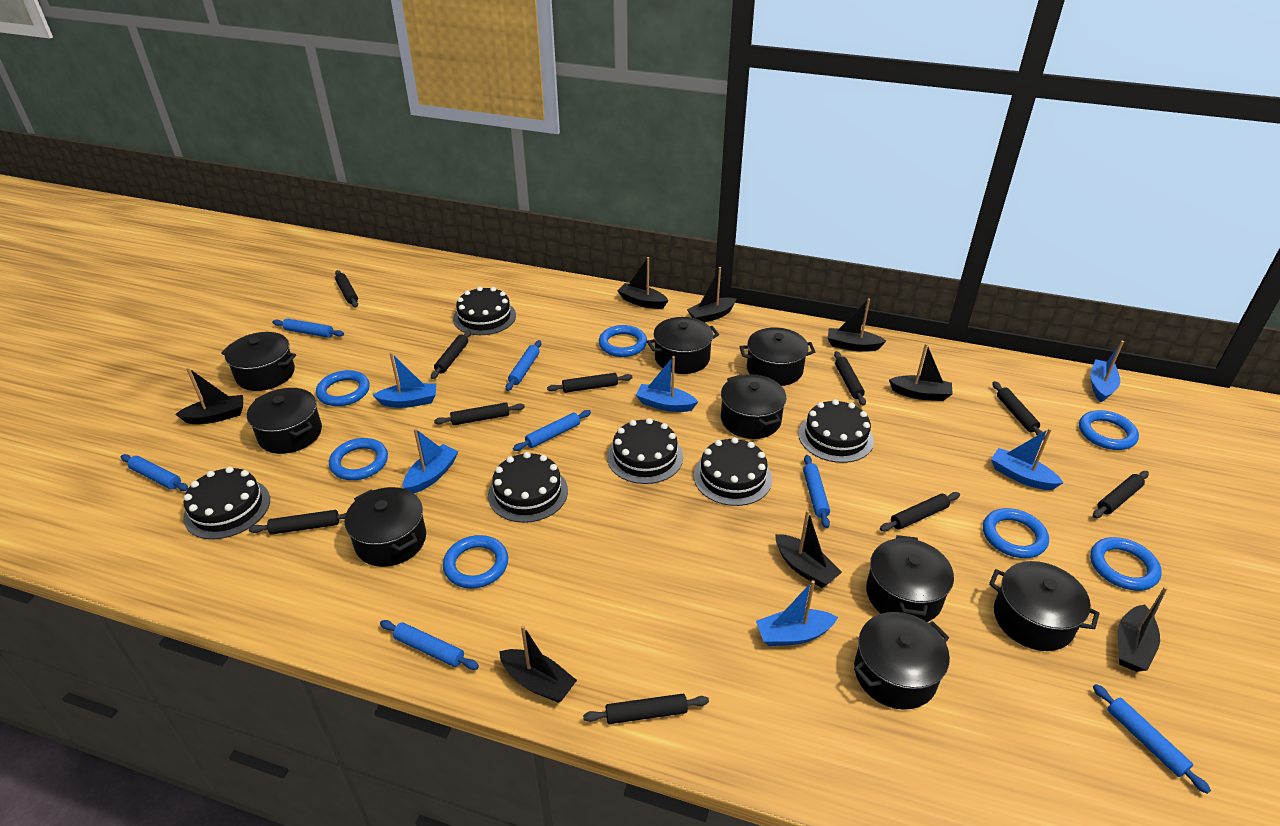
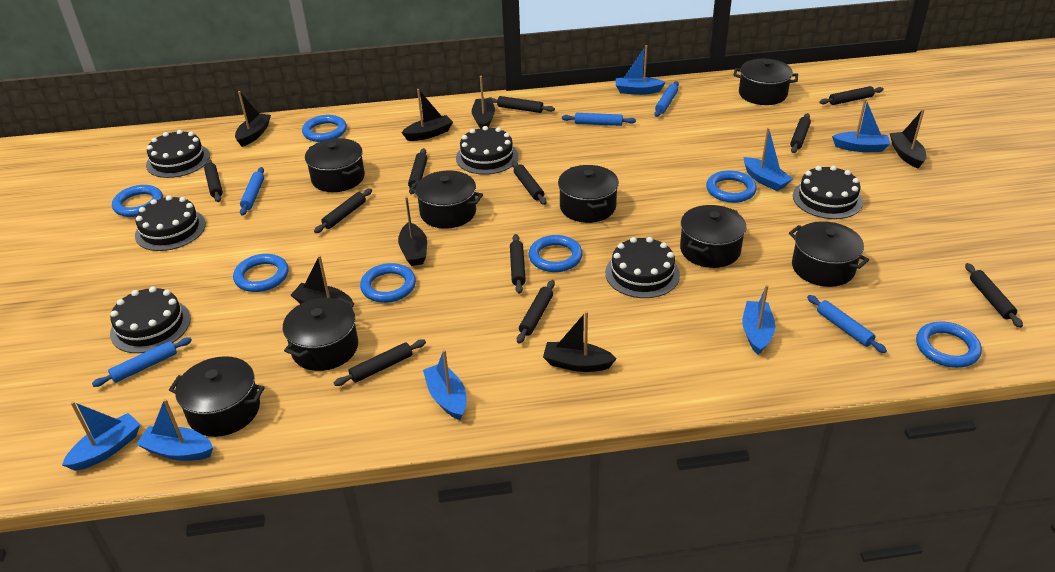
black boat: [175,368,243,424] [499,625,577,703] [617,257,668,309] [687,267,737,322] [775,510,842,588] [828,299,886,352] [889,343,953,401] [1118,587,1168,672] = 8 -> [235,91,271,147] [291,255,353,306] [398,196,427,266] [402,89,453,141] [472,76,495,128] [543,311,617,372] [890,109,927,169] = 7
black pot: [221,332,296,391] [247,388,322,454] [344,487,426,567] [647,317,719,374] [721,374,786,439] [740,328,815,386] [854,612,950,710] [866,535,954,622] [989,561,1100,651] = 9 -> [169,356,265,437] [283,297,358,371] [305,138,365,192] [410,171,483,229] [558,165,619,223] [680,205,747,268] [734,59,798,105] [789,221,869,287] = 8
black rolling pin: [249,510,346,535] [335,270,358,307] [431,330,471,379] [434,403,525,425] [547,373,632,393] [583,694,709,724] [834,351,866,406] [880,492,960,532] [993,381,1045,440] [1093,471,1149,518] = 10 -> [204,159,223,202] [314,188,372,233] [334,339,426,386] [408,148,427,195] [486,96,555,113] [510,234,526,294] [512,161,546,205] [517,280,555,344] [790,113,811,153] [819,86,884,105] [965,263,1023,328] = 11
blue boat: [373,352,436,408] [403,428,459,493] [636,356,698,412] [756,580,838,646] [991,428,1063,490] [1090,341,1124,402] = 6 -> [62,401,140,471] [136,399,213,461] [423,350,467,420] [616,45,666,95] [742,285,775,355] [744,128,793,191] [832,99,890,152] = 7
blue rolling pin: [121,454,188,491] [272,318,344,338] [380,620,479,670] [506,340,541,391] [513,410,591,451] [803,455,830,528] [1093,684,1211,794] = 7 -> [92,337,192,387] [240,167,264,216] [562,113,636,126] [654,81,679,117] [807,295,887,353] = 5

